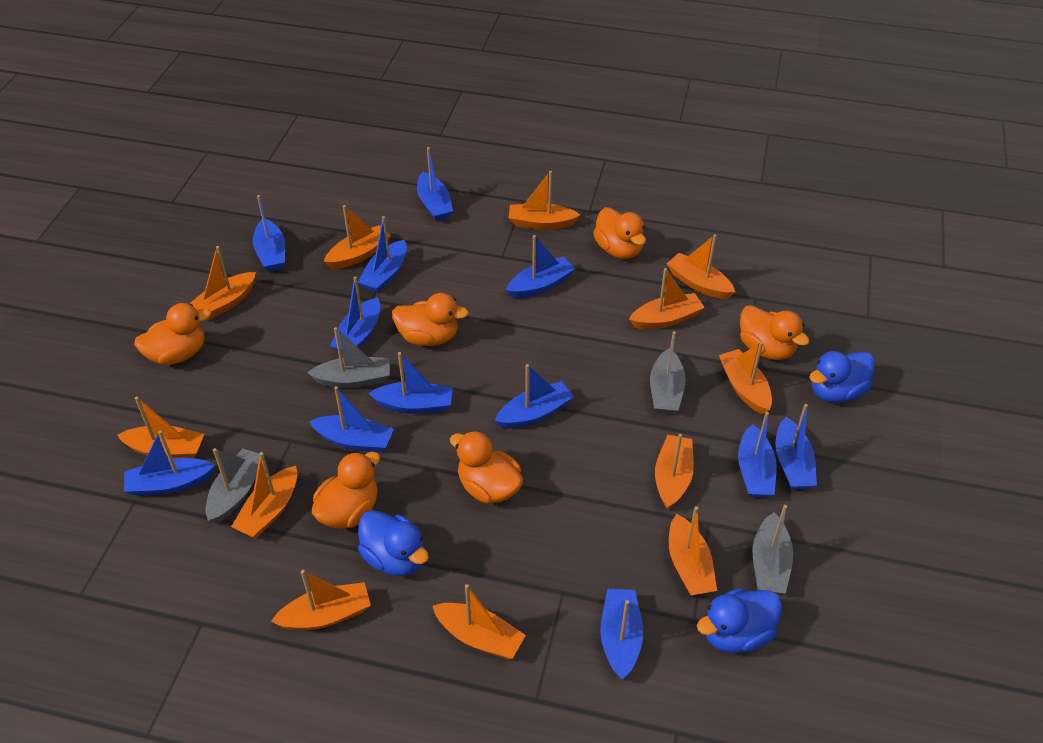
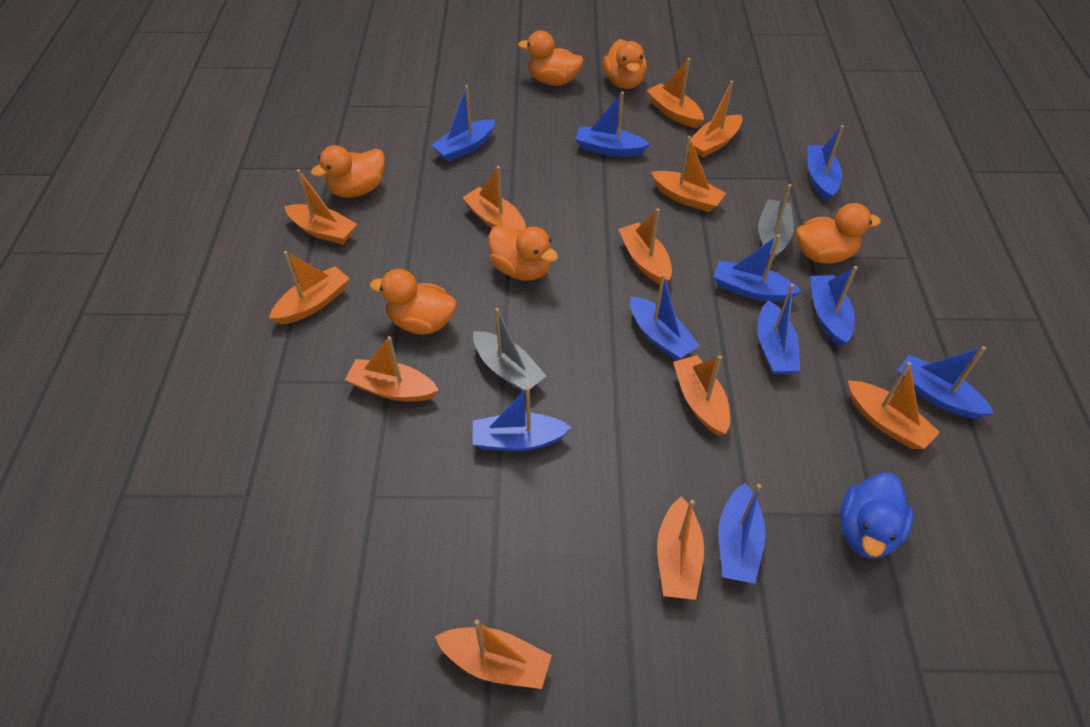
blue boat: [124,430,215,496] [253,195,285,272] [309,386,394,453] [330,276,380,353] [358,216,407,293] [368,352,453,414] [417,147,453,221] [495,364,574,429] [506,235,575,298] [600,589,643,679] [738,412,777,498] [775,404,817,489] = 12 -> [431,85,495,162] [473,386,572,451] [575,92,650,157] [630,274,700,361] [713,234,802,302] [719,483,766,584] [757,284,800,374] [808,125,844,202] [810,266,858,346] [897,346,994,419] = 10
blue duck: [358,510,429,577] [697,588,782,653] [809,351,875,403] = 3 -> [840,473,914,559] = 1
grey boat: [205,448,265,524] [307,327,390,388] [650,331,686,414] [753,505,793,594] = 4 -> [473,308,546,393] [758,184,794,261] = 2

